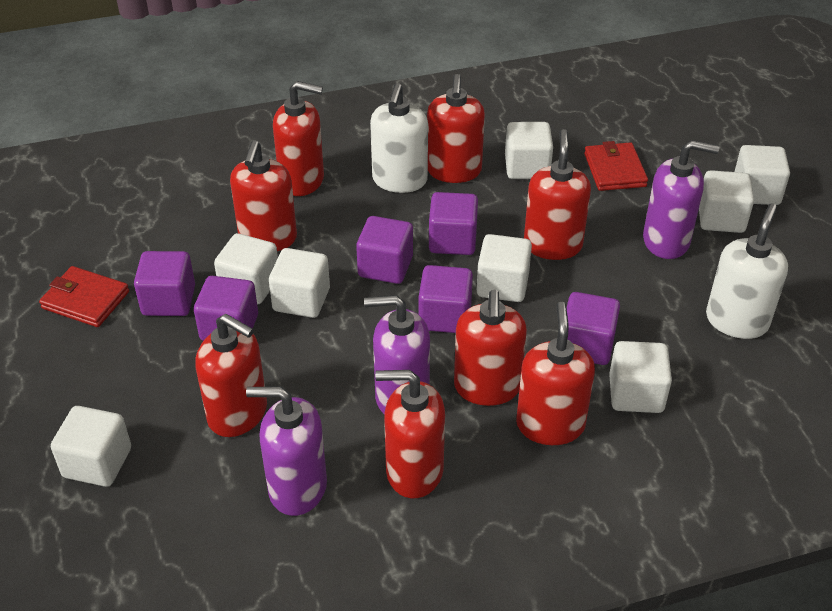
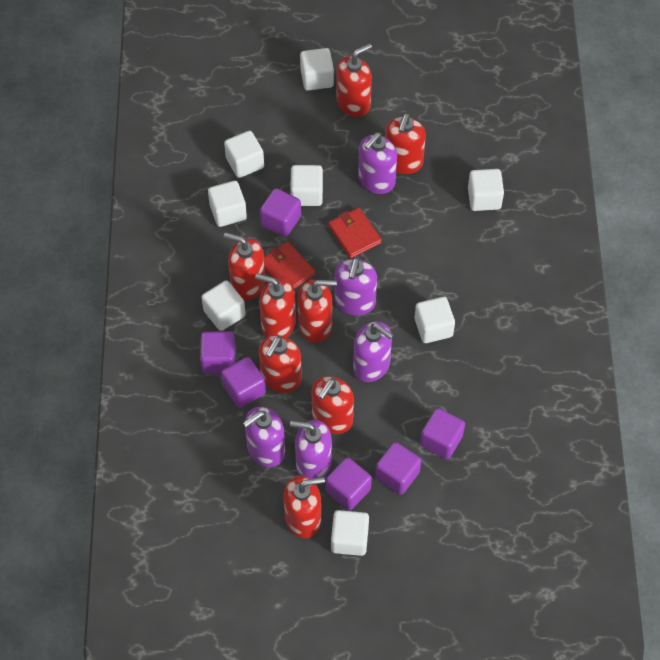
purple soap dispenser: [246,386,327,516] [364,295,430,415] [643,140,720,259] = 3 -> [243,407,285,467] [290,420,332,479] [335,258,377,316] [353,321,394,382] [358,133,397,194] = 5
white soap dispenser: [370,83,428,193] [706,204,788,339] = 2 -> none = 0

